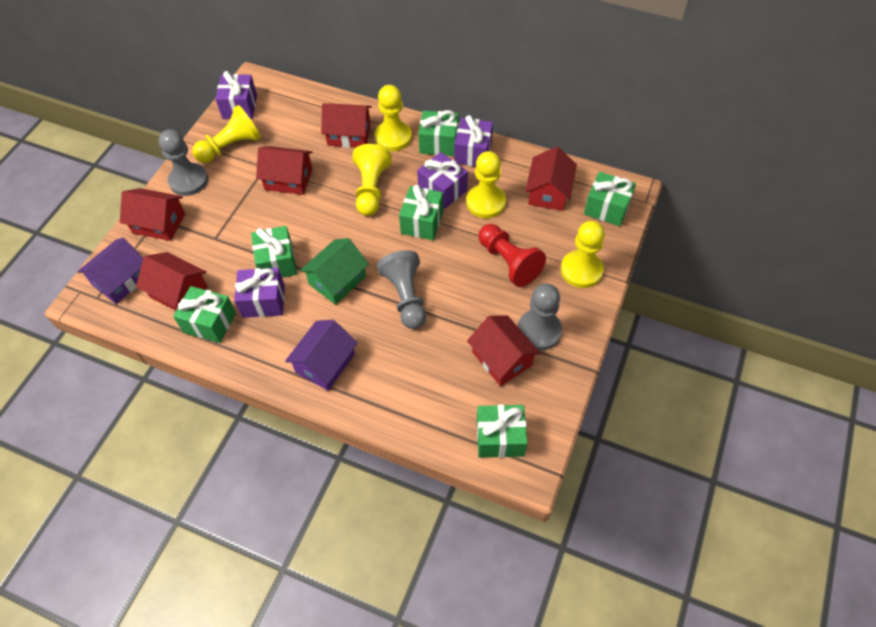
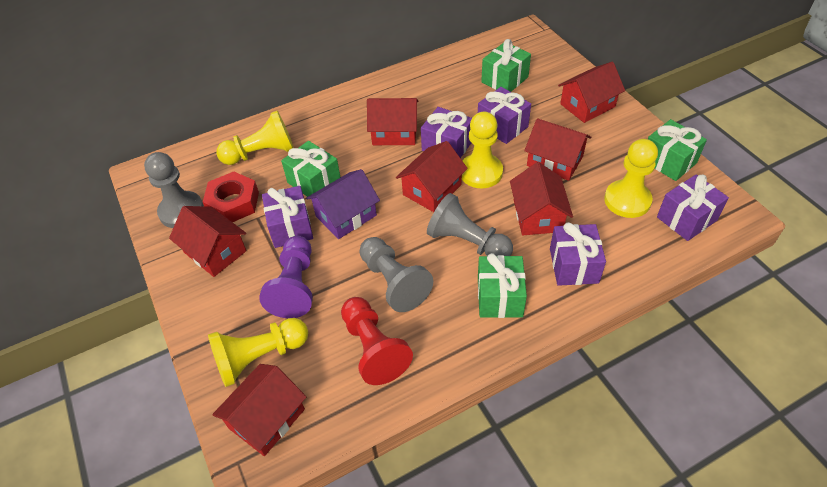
green gift: [173,286,236,343] [251,226,297,278] [399,185,443,240] [418,110,459,156] [477,405,527,458] [584,172,636,226] = 6 -> [281,141,341,200] [478,253,527,318] [481,39,531,92] [648,119,707,181] = 4
green house: [300,238,369,305] = 1 -> none = 0
purple gift: [215,71,257,119] [234,268,285,318] [417,152,468,209] [454,115,493,167] = 4 -> [262,186,313,248] [421,107,472,158] [478,87,531,144] [550,222,606,286] [657,174,729,241] = 5
purple house: [77,238,143,304] [285,320,358,391] = 2 -> [306,169,380,239] = 1
purple pawn: none = 0 -> [259,236,313,318] = 1
red house: [120,188,185,241] [136,252,208,311] [256,146,313,195] [321,103,372,148] [467,315,540,386] [525,147,577,211] = 6 -> [169,206,246,277] [212,364,306,456] [367,98,419,145] [396,141,468,212] [510,162,573,235] [524,118,591,181] [558,62,625,123] = 7
red nut: none = 0 -> [203,171,259,222] = 1
yellow pawn: [192,105,261,163] [352,144,392,216] [375,85,412,151] [466,151,506,218] [561,221,605,288] = 5 -> [208,318,308,387] [216,110,294,165] [462,112,503,188] [604,139,658,218] = 4

